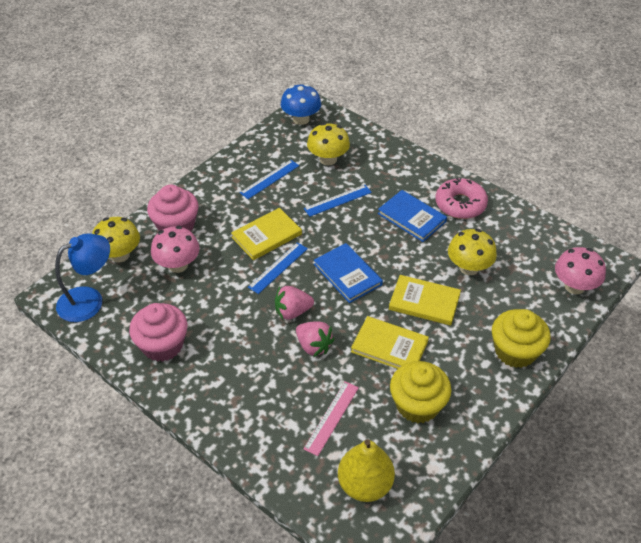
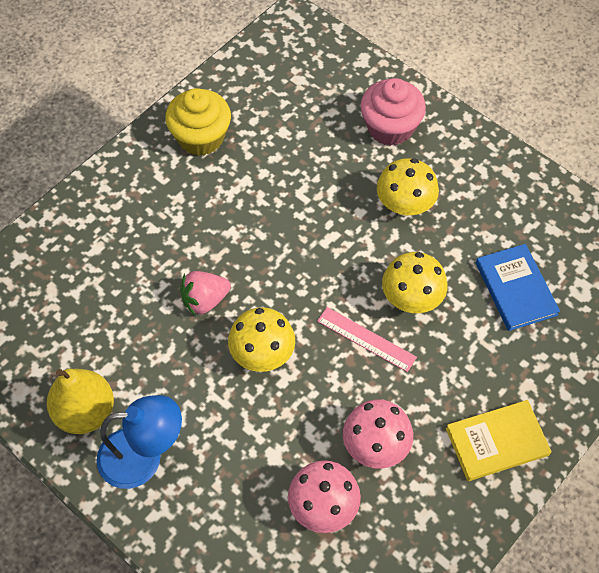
blue book: [314,243,383,303] [378,190,447,242] = 2 -> [476,244,560,331] = 1
blue mushroom: [281,84,321,125] = 1 -> none = 0
blue ruler: [240,160,299,199] [248,242,308,294] [304,185,372,217] = 3 -> none = 0
pink cupcake: [129,303,188,362] [147,184,198,231] = 2 -> [360,78,426,146] = 1
pink donut: [435,178,488,219] = 1 -> none = 0
pink strawberry: [275,286,314,320] [296,321,334,357] = 2 -> [180,271,231,316] = 1
yellow book: [231,208,302,260] [351,316,429,369] [389,275,461,325] = 3 -> [446,400,552,481] = 1
yellow cupcake: [390,361,451,423] [492,309,551,368] = 2 -> [165,88,231,156] = 1

